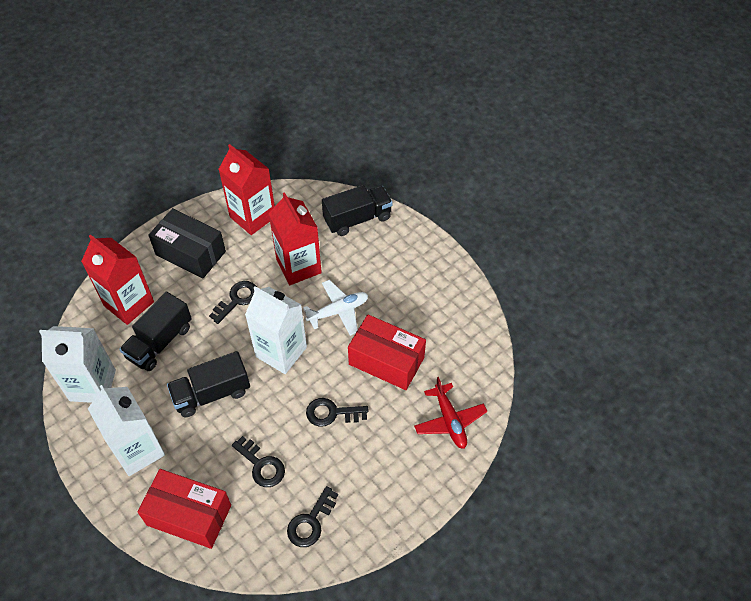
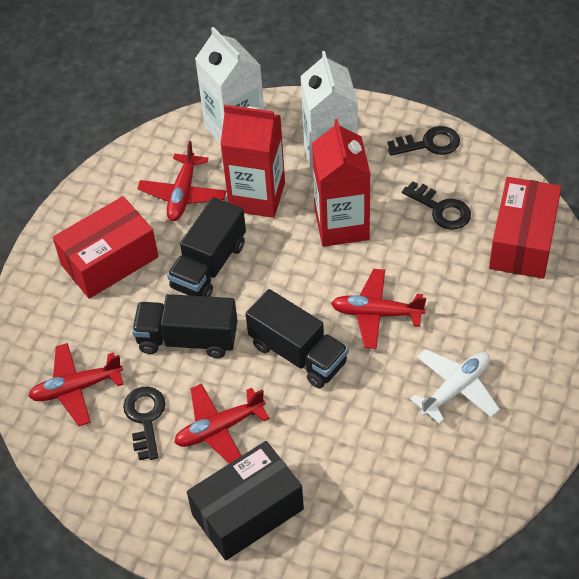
black key: [209,281,257,324] [232,436,285,487] [287,486,338,547] [306,398,368,427] = 4 -> [123,387,166,460] [387,126,460,156] [402,181,471,230] = 3
red carton: [81,234,154,325] [219,144,275,235] [269,192,322,285] = 3 -> [220,105,285,218] [312,119,370,247] = 2
red plane: [414,377,487,449] = 1 -> [28,343,124,426] [137,141,226,221] [174,383,270,464] [331,269,426,349] = 4
white carton: [39,326,116,403] [88,385,165,476] [245,286,307,374] = 3 -> [195,27,264,144] [300,51,358,177] = 2

